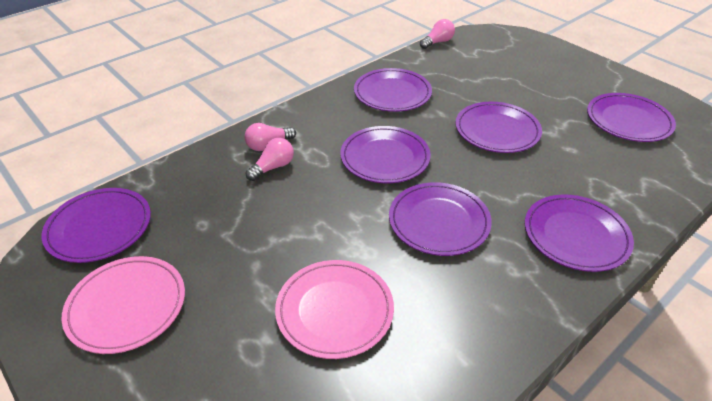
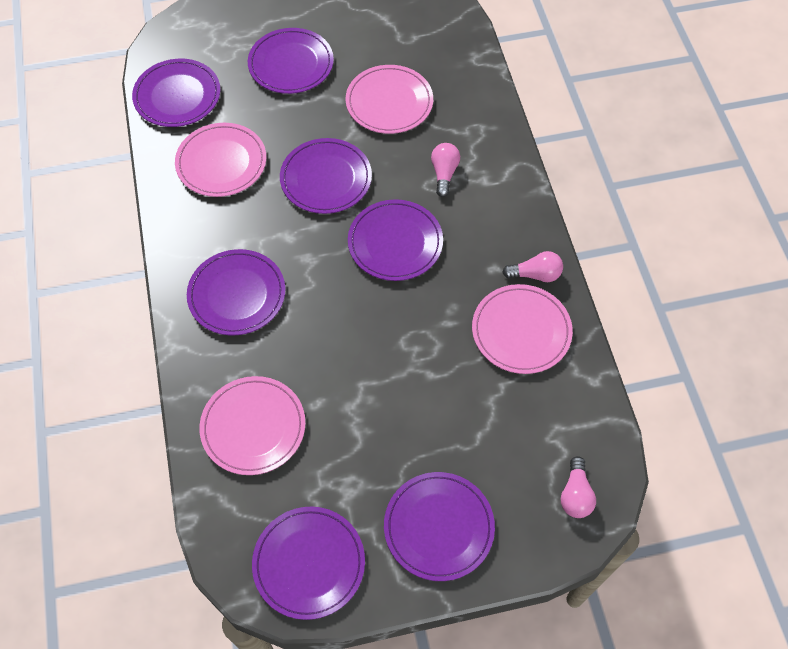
pink plate: [62,256,185,354] [275,260,394,359] = 2 -> [175,123,266,197] [200,376,306,475] [345,65,433,134] [472,284,573,374] = 4

